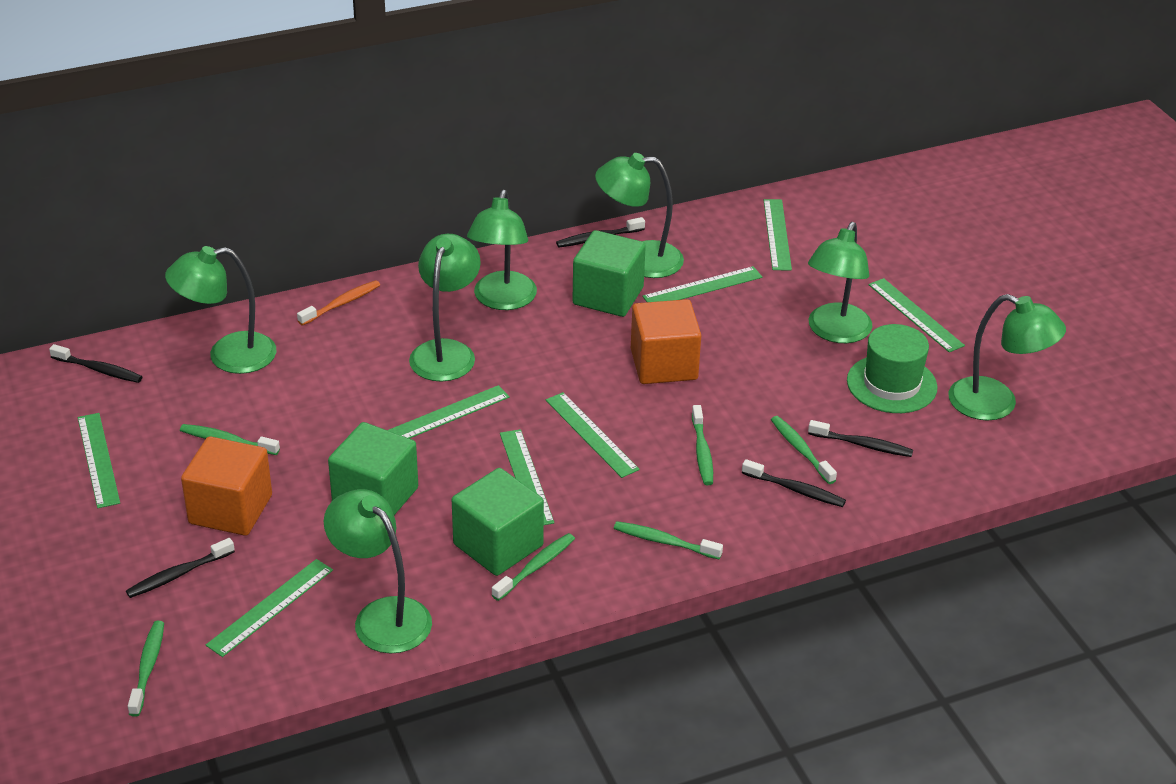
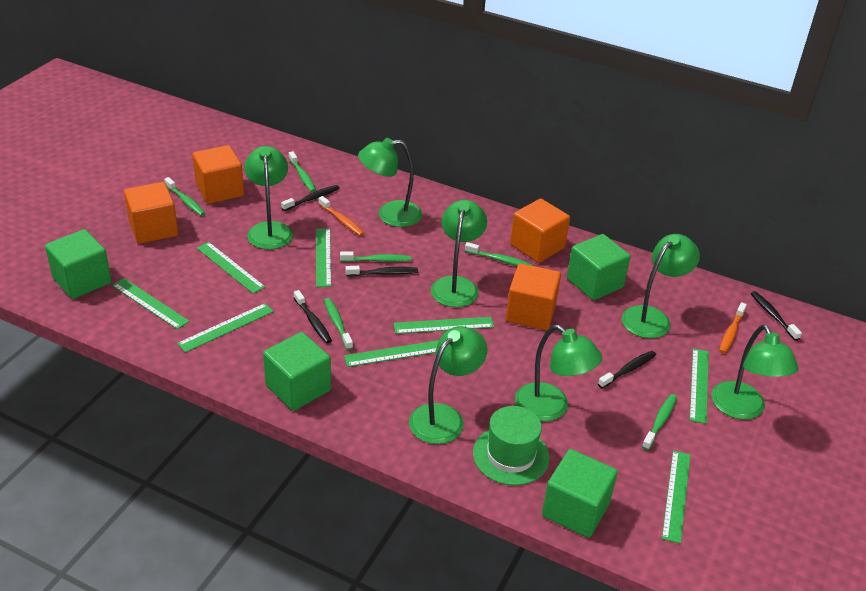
green cube: [328,422,418,515] [452,468,544,576] [572,230,646,317] = 3 -> [45,229,112,299] [263,332,331,411] [542,449,618,538] [567,234,631,300] = 4
orange cube: [181,436,272,536] [631,299,701,384] = 2 -> [124,182,178,244] [193,145,244,204] [506,263,561,330] [510,199,570,263] = 4
orange toothbrush: [297,280,380,326] = 1 -> [319,196,364,236] [719,302,747,354] = 2

